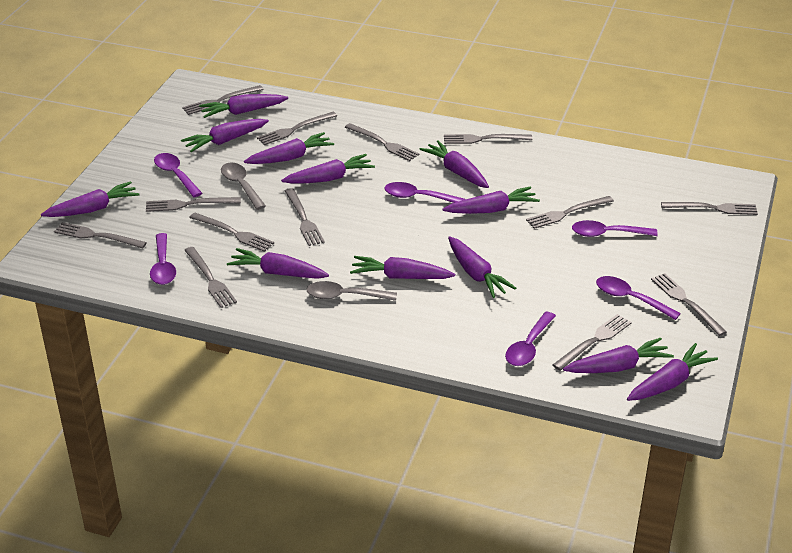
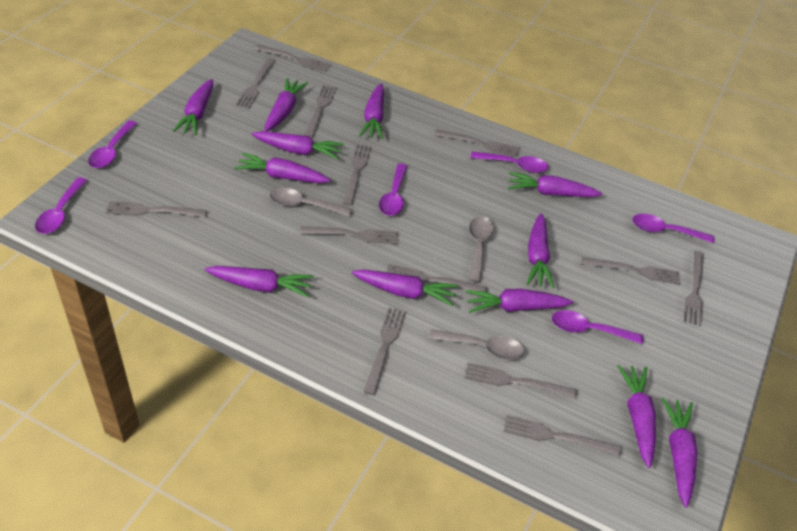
grey spoon: [221,163,266,210] [306,281,397,301] = 2 -> [270,188,352,217] [429,329,524,360] [469,216,494,282] = 3

